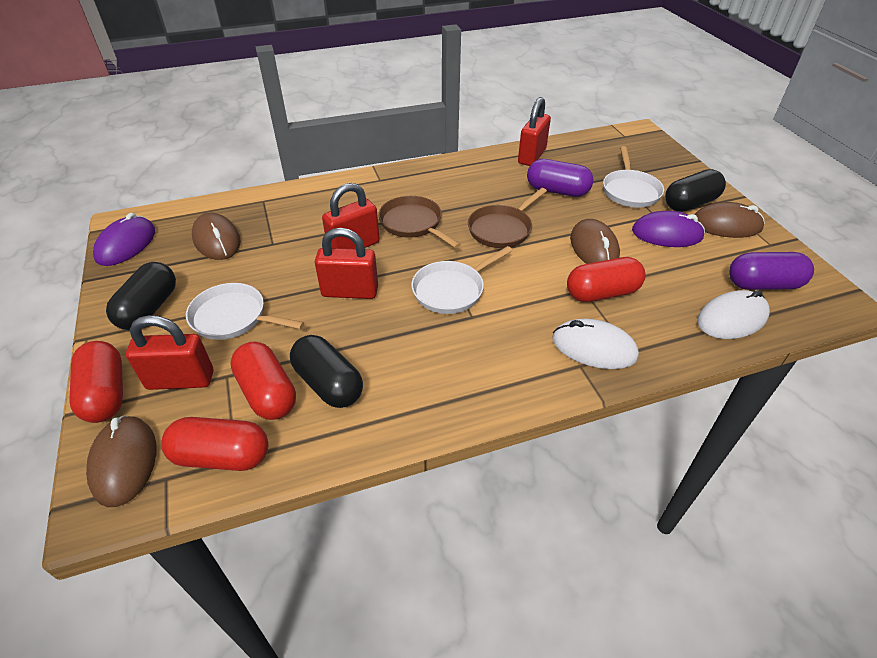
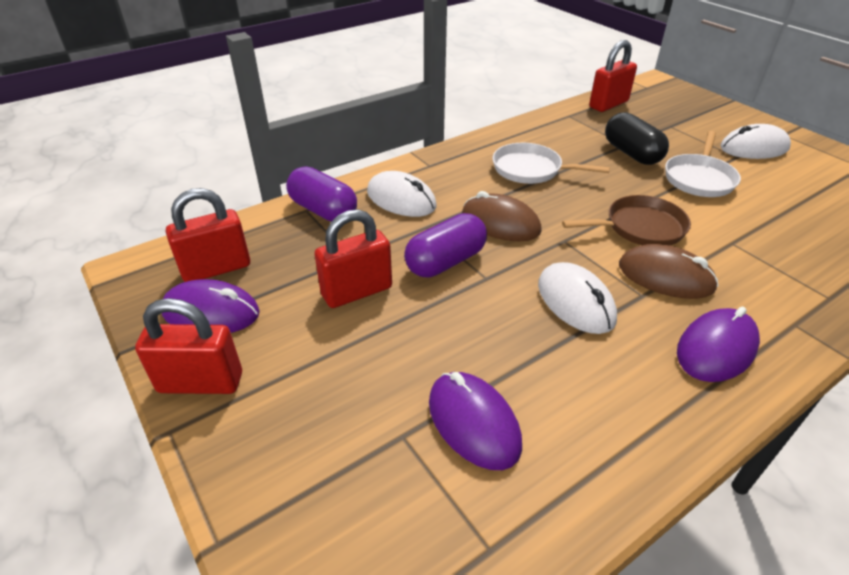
black capsule: [106,262,176,330] [290,335,363,408] [665,169,726,212] = 3 -> [605,112,669,165] = 1
brown mouse: [86,415,156,507] [192,212,241,260] [570,219,620,264] [694,202,765,238] = 4 -> [462,191,542,241] [619,244,719,299] = 2
brown pan: [378,196,461,248] [468,188,547,248] = 2 -> [562,195,691,245] = 1
purple mouse: [93,213,155,266] [632,211,705,247] = 2 -> [162,279,260,333] [429,372,522,470] [677,307,760,382] = 3
red capsule: [69,341,123,423] [161,417,268,471] [230,342,296,420] [567,257,645,302] = 4 -> none = 0
white mouse: [553,319,639,369] [697,290,770,339] = 2 -> [367,171,437,217] [538,262,617,334] [721,124,791,159] = 3
white pan: [186,283,304,340] [411,246,512,314] [603,146,664,208] = 3 -> [493,143,610,184] [665,131,741,197] = 2

